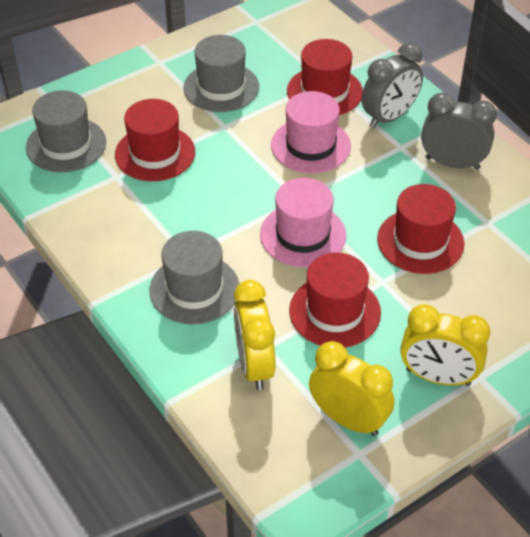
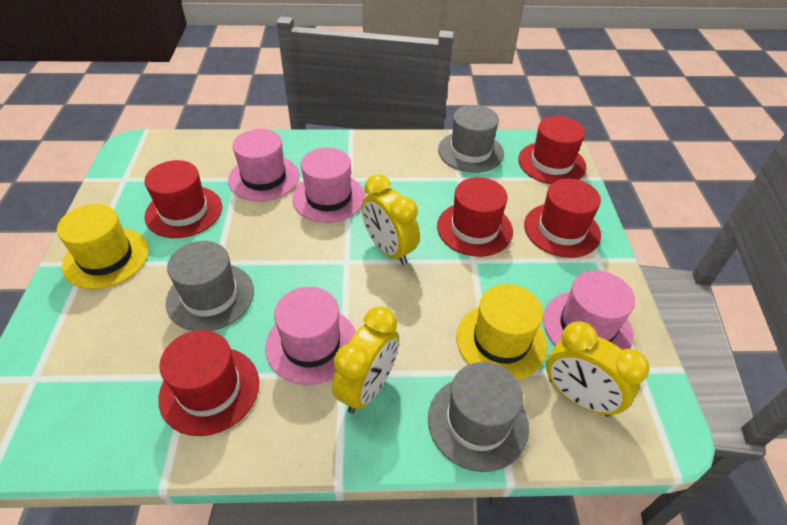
grey clock: [362,43,423,128] [421,92,497,170] = 2 -> none = 0
pink hat: [260,178,346,267] [271,91,351,173] = 2 -> [228,129,299,201] [265,287,356,385] [292,148,365,223] [543,270,635,350] = 4
red hat: [115,99,195,181] [287,39,363,115] [289,253,381,347] [377,184,465,274] = 4 -> [145,160,222,238] [158,330,259,436] [437,177,513,257] [518,116,586,184] [524,179,601,258] = 5
yellow hat: none = 0 -> [57,204,149,289] [457,284,547,380] = 2

